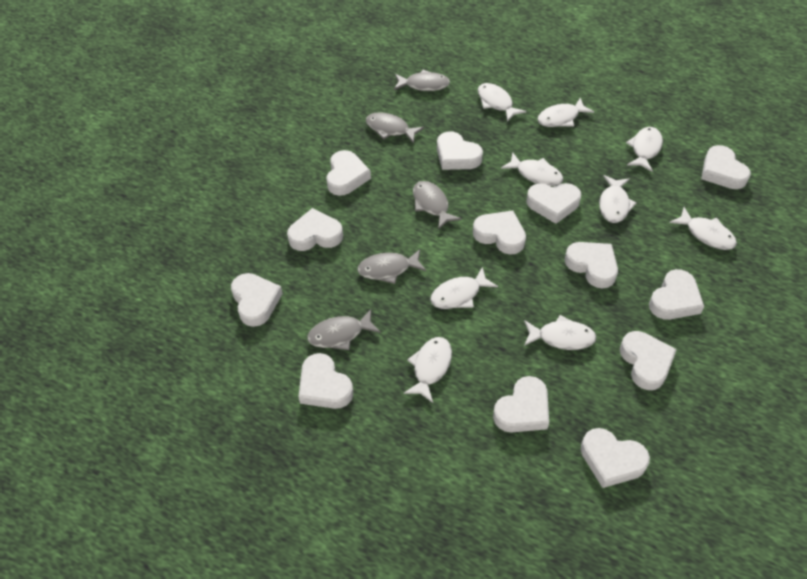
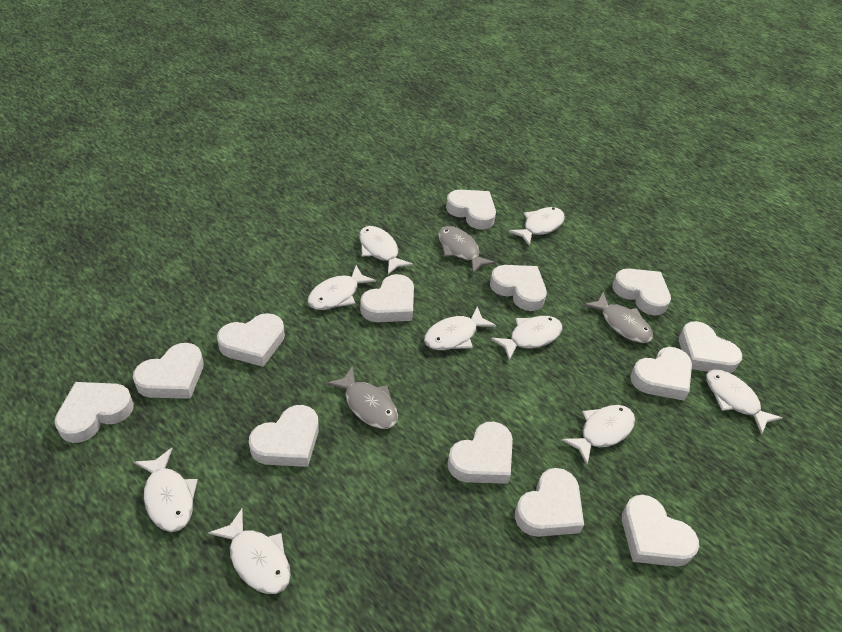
grey fish: [307,309,380,350] [357,249,426,284] [366,112,424,144] [394,70,450,91] [413,181,461,230] = 5 -> [326,366,398,429] [438,226,496,274] [583,292,653,343] = 3

